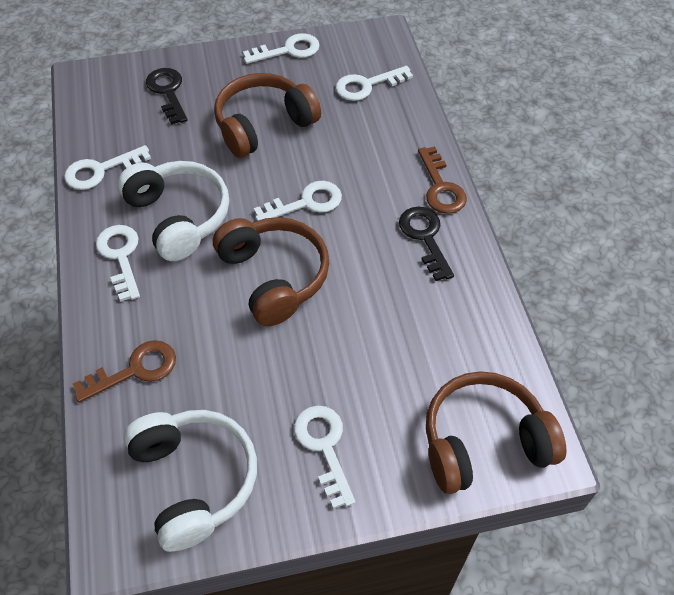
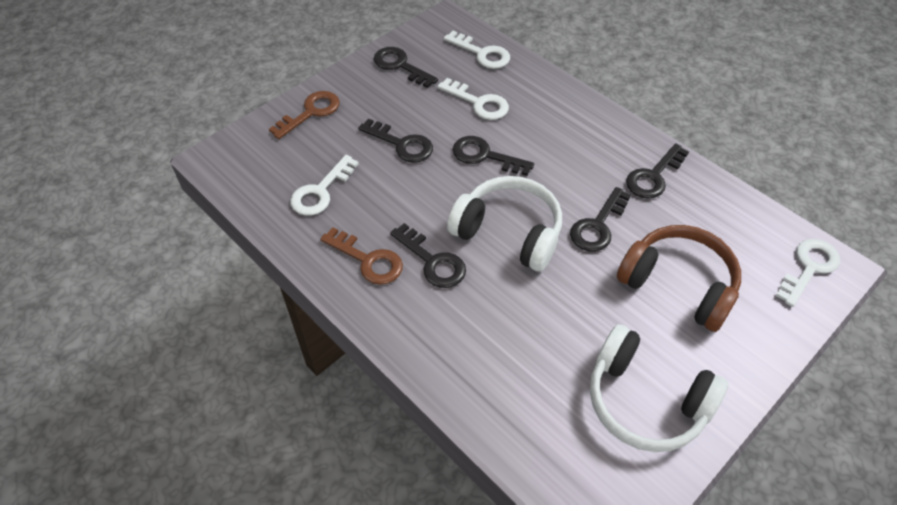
black key: [146,68,187,125] [399,206,454,281] = 2 -> [358,118,433,163] [374,47,438,88] [390,223,466,288] [452,136,534,176] [570,187,631,252] [626,143,689,199] = 6
brown headphones: [213,217,329,326] [214,73,321,158] [426,371,567,494] = 3 -> [617,225,741,332] = 1
white key: [64,145,151,190] [96,225,140,302] [243,33,319,64] [254,181,342,221] [294,406,355,509] [336,66,413,101] = 6 -> [290,155,359,216] [438,78,509,120] [444,31,510,69] [776,239,840,307] = 4

